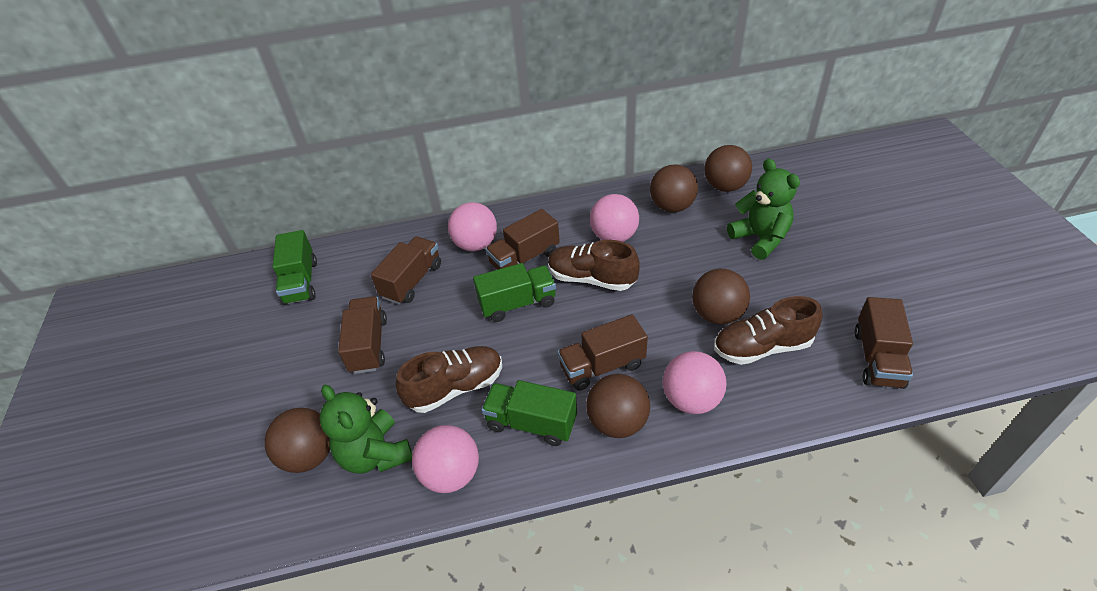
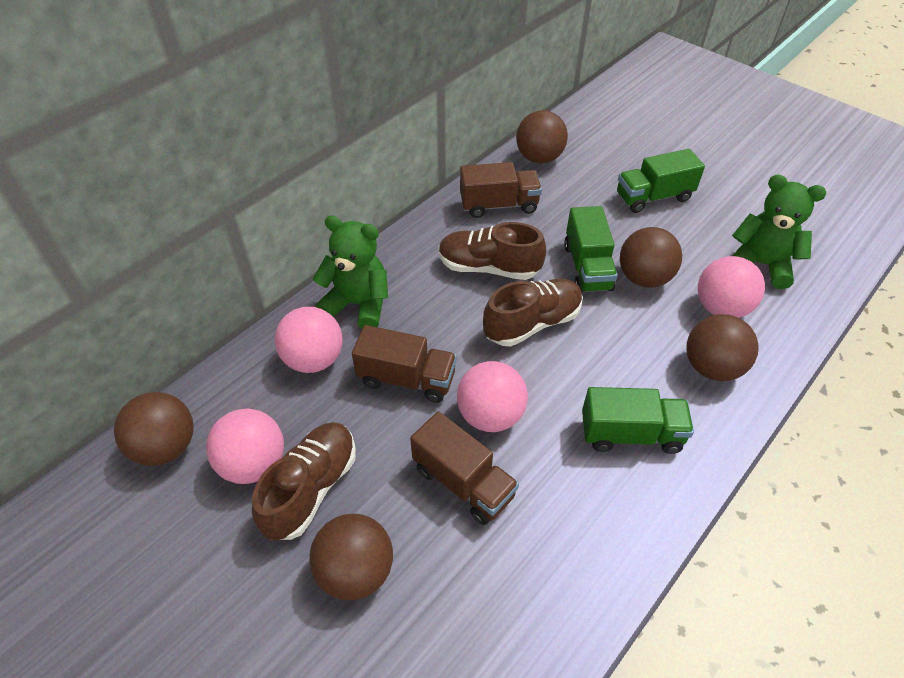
brown truck: [338,296,387,374] [371,236,441,304] [485,209,560,270] [558,314,648,390] [854,297,913,389] = 5 -> [352,325,457,403] [410,411,519,525] [460,162,542,218] = 3

